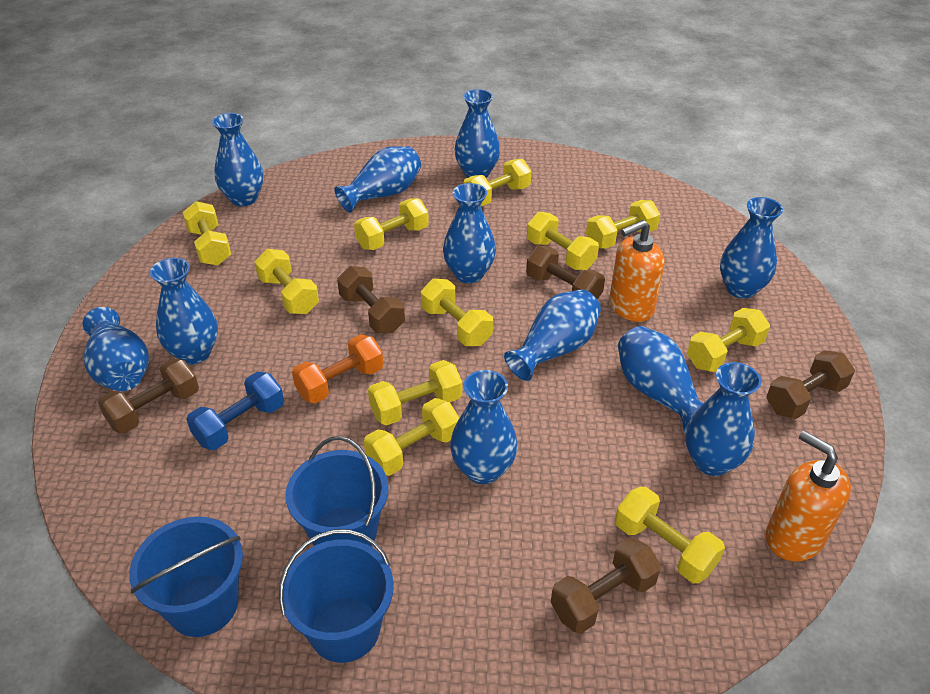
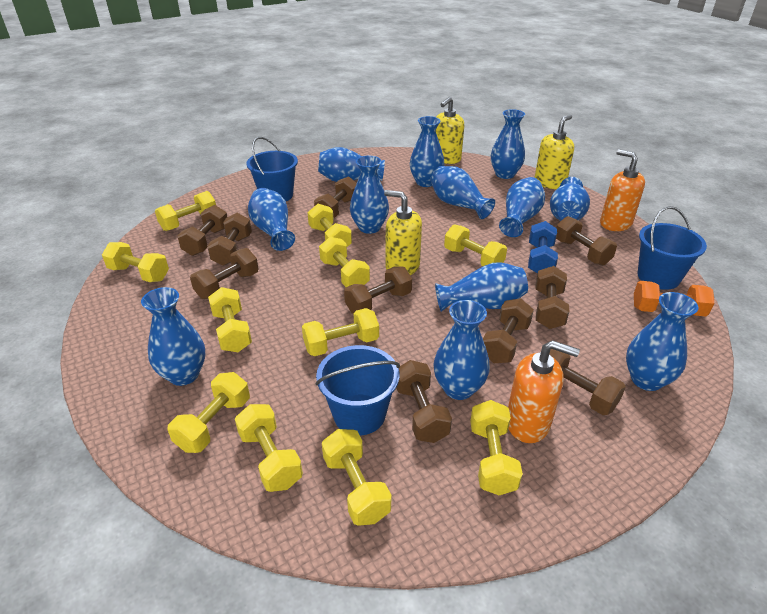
blue vase: [82,307,149,391] [150,258,218,365] [212,113,264,206] [334,146,421,213] [443,183,496,283] [450,370,518,484] [454,89,500,178] [504,289,601,381] [618,326,703,434] [685,362,761,476] [720,197,783,298] = 11 -> [141,287,206,386] [248,188,295,251] [318,147,385,182] [350,156,389,234] [410,116,444,187] [431,166,495,219] [433,300,490,400] [435,262,528,312] [491,109,525,179] [499,177,545,237] [550,177,590,221] [626,292,699,391] = 12
brown dumbbell: [98,358,199,434] [337,266,405,333] [526,246,605,300] [551,537,661,634] [766,350,855,419] = 5 -> [178,205,227,256] [190,248,258,299] [207,213,252,266] [314,176,357,218] [344,266,412,314] [396,360,452,443] [483,298,534,363] [536,266,569,329] [549,349,626,415] [556,216,617,266] = 10
yellow soap dispenser: none = 0 -> [384,190,422,275] [436,97,464,164] [534,115,574,189] = 3

